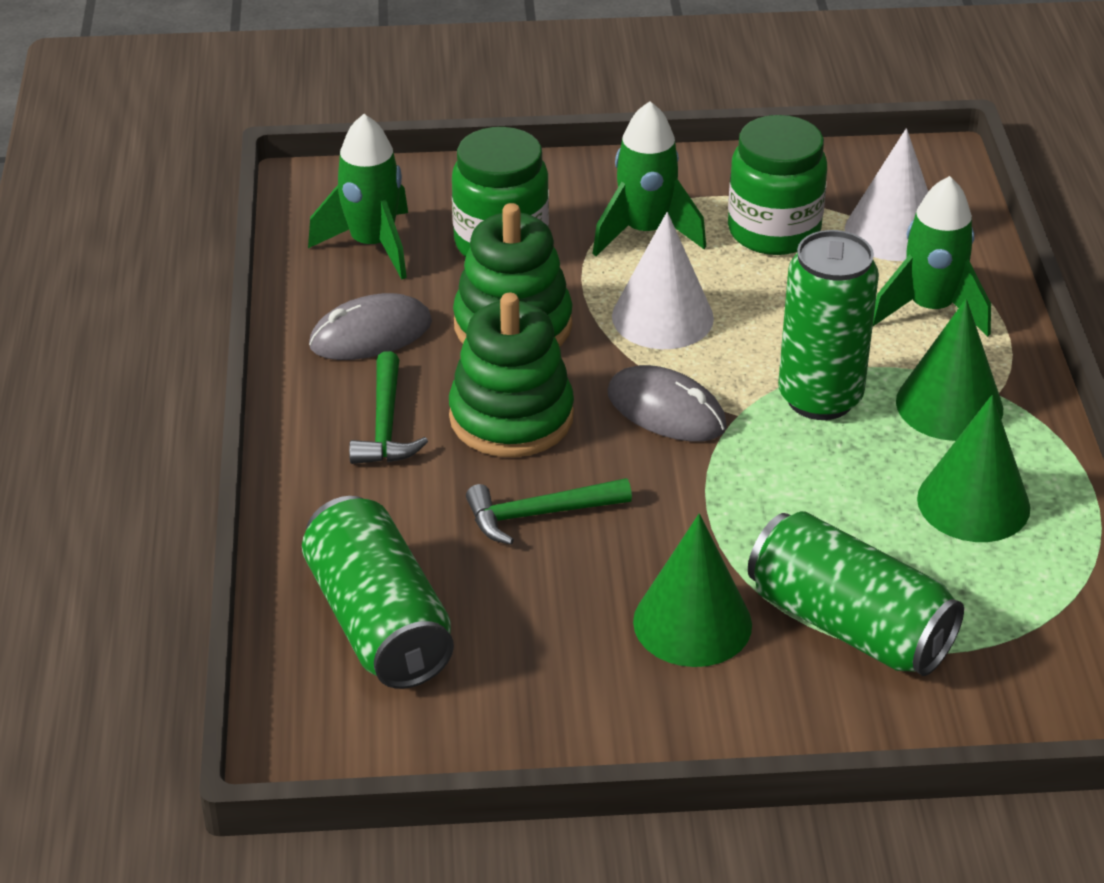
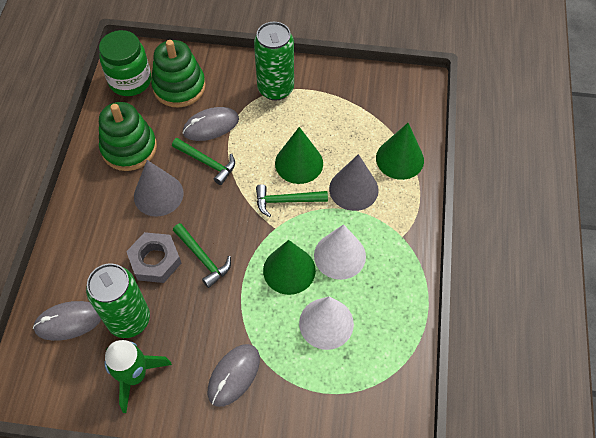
green can: [302,496,454,689] [748,511,964,676] [778,230,879,420] = 3 -> [86,263,150,338] [254,22,294,100] = 2
green hammer: [349,351,428,464] [466,478,632,545] = 2 -> [172,138,235,185] [173,223,231,288] [256,184,328,217] = 3
green jar: [452,127,549,257] [728,115,827,255] = 2 -> [99,30,151,96] = 1
green rocket: [308,114,408,279] [593,101,706,256] [873,176,991,337] = 3 -> [104,340,172,413] = 1
grey cone: none = 0 -> [134,160,184,217] [329,154,379,211] = 2
grey mouse: [309,293,432,360] [608,365,727,442] = 2 -> [33,301,101,341] [183,107,239,141] [208,344,260,407] = 3
grey nut: none = 0 -> [126,232,181,283] = 1

